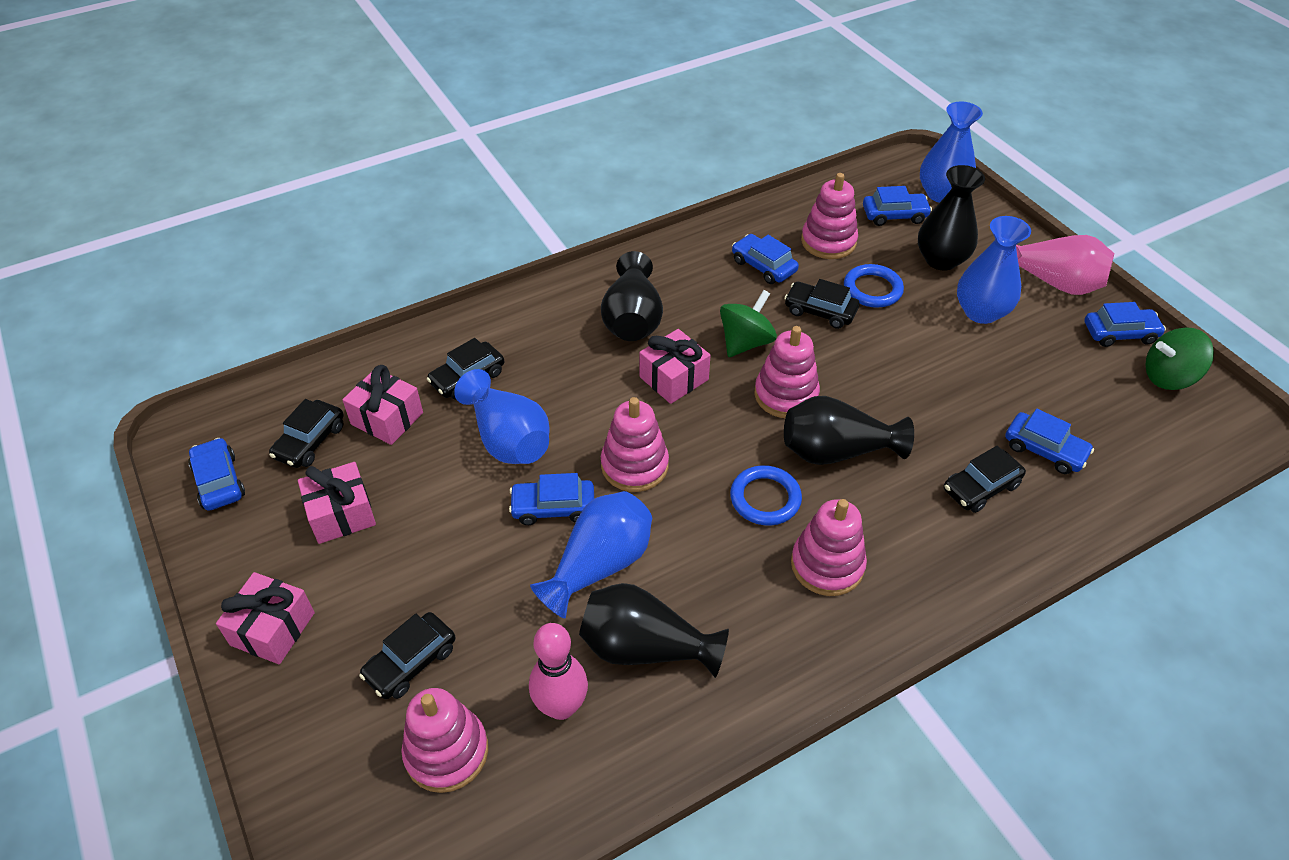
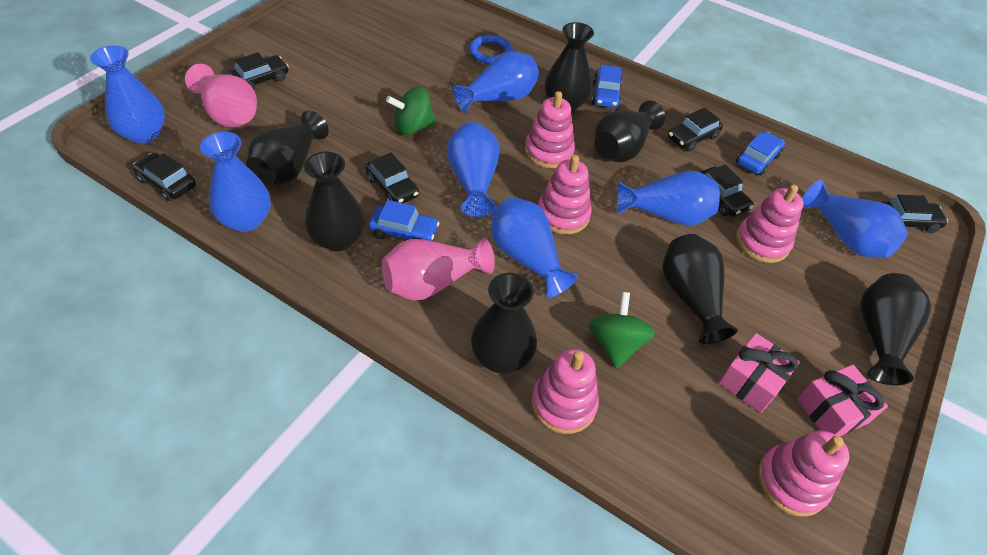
black car: [269,399,344,468] [359,612,456,699] [427,338,504,400] [784,279,859,329] [944,446,1026,513] = 5 -> [133,152,196,201] [228,52,289,90] [365,153,419,203] [668,107,723,152] [700,165,753,217] [881,195,948,233] = 6
black vase: [579,583,729,678] [601,251,663,341] [784,396,914,465] [918,165,985,271] = 4 -> [246,110,329,185] [304,152,365,251] [471,273,537,374] [545,22,594,112] [594,101,665,163] [662,234,738,344] [860,273,931,385] = 7
blue car: [188,438,245,511] [509,473,594,525] [732,234,799,284] [863,186,932,226] [1005,409,1094,474] [1084,302,1166,347] = 6 -> [369,200,440,241] [592,65,622,108] [736,131,785,175] = 3
blue ring: [730,465,802,525] [844,264,904,308] = 2 -> [469,35,513,64] = 1
blue vase: [454,369,550,464] [530,491,652,618] [920,101,983,203] [957,216,1031,324] = 4 -> [90,45,165,143] [200,132,271,232] [447,122,500,217] [452,51,539,113] [492,197,578,298] [617,170,720,226] [802,180,908,257] = 7
pink bowling pin: [529,623,588,720] = 1 -> none = 0
pink gift: [216,572,315,664] [298,462,376,544] [342,365,423,445] [639,329,711,404] = 4 -> [719,333,800,413] [797,365,888,436] = 2
pink vase: [1016,235,1114,295] = 1 -> [185,64,257,127] [382,238,495,300] = 2

